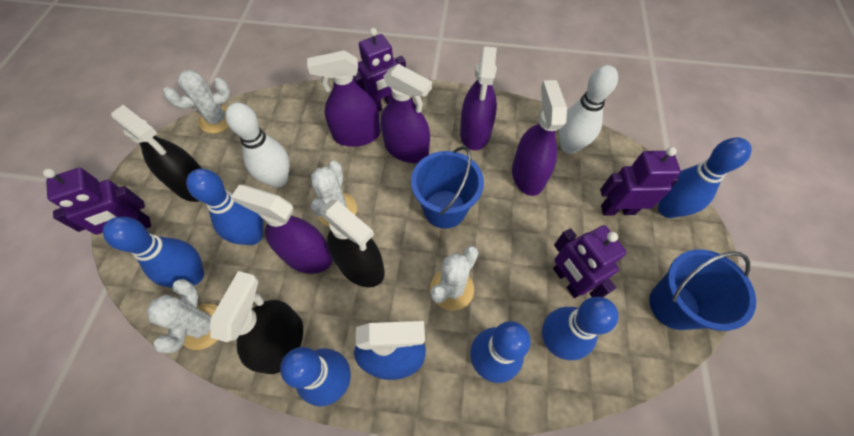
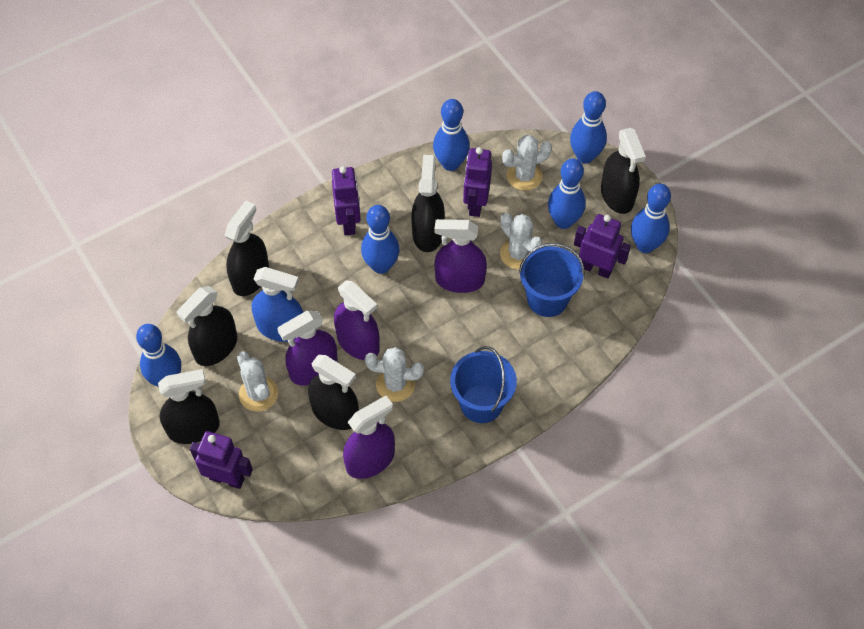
black spray bottle: [111,105,202,202] [210,271,303,374] [320,200,385,287] = 3 -> [158,369,220,444] [177,286,237,366] [225,200,269,296] [308,355,359,430] [411,155,445,252] [601,128,646,214] = 6
purple spray bottle: [231,185,333,273] [307,50,381,147] [381,64,432,163] [460,46,497,150] [512,80,567,196] = 5 -> [277,311,338,386] [334,280,379,360] [343,396,395,479] [434,219,487,293] = 4
white bowling pin: [225,103,290,188] [559,65,618,154] = 2 -> none = 0

